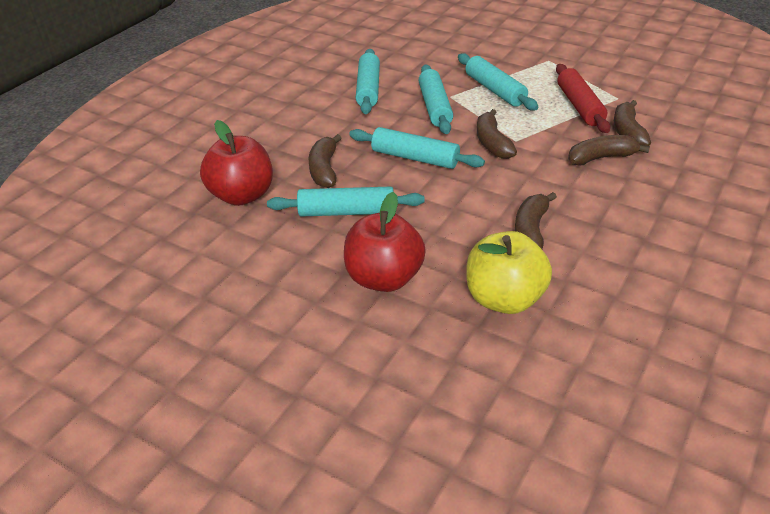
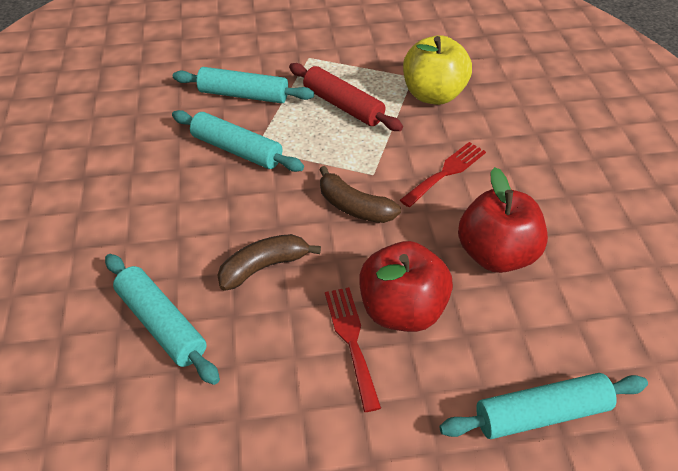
brown banana: [309,134,342,188] [477,109,517,159] [515,192,557,249] [568,135,650,166] [614,100,651,146] = 5 -> [217,234,321,291] [319,166,401,223] = 2
red fork: none = 0 -> [325,287,381,412] [400,142,486,207] = 2
turquoise rolling pin: [267,187,425,216] [349,127,485,169] [356,49,380,114] [419,65,453,134] [458,53,538,110] = 5 -> [105,254,220,385] [172,110,304,172] [173,67,314,103] [439,373,648,439] = 4

